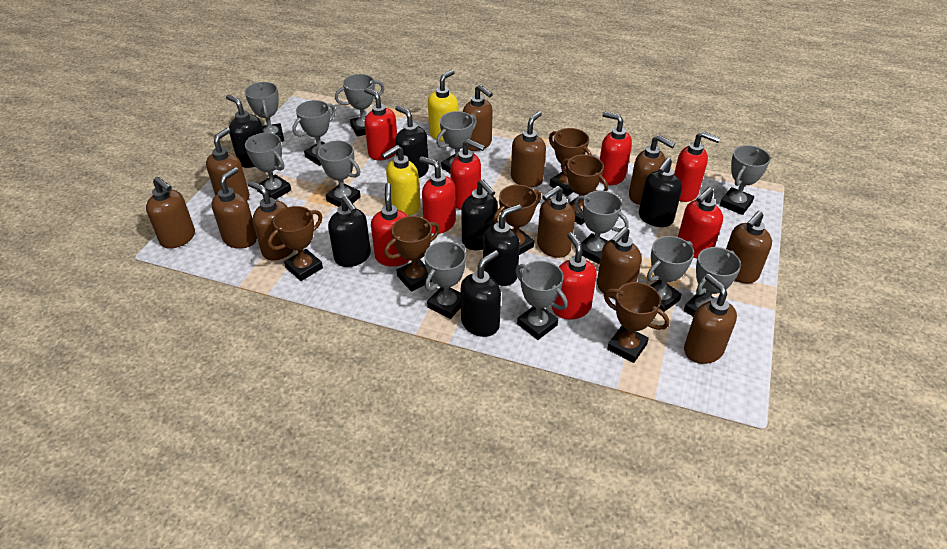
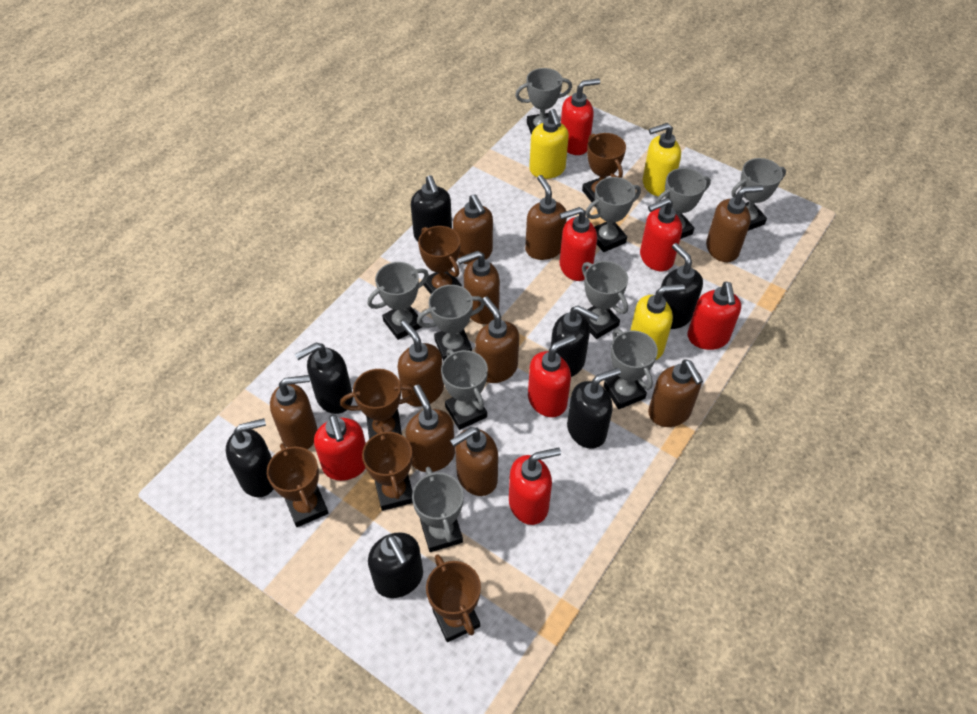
brown soap dispenser: [146,176,195,249] [206,128,250,201] [212,167,257,249] [248,181,294,260] [463,85,493,151] [511,111,546,187] [537,186,575,258] [597,227,642,299] [629,135,675,205] [684,274,737,364] [726,211,772,283] = 11 -> [270,375,317,449] [397,320,444,407] [406,384,455,472] [450,427,498,496] [453,194,493,264] [457,251,500,324] [475,296,519,383] [525,175,567,260] [648,360,703,427] [706,185,763,262] = 10
grey trophy: [245,82,284,142] [245,133,291,200] [292,100,336,166] [316,141,361,207] [335,74,385,137] [424,241,466,319] [436,111,477,173] [515,261,568,340] [574,190,629,264] [647,236,694,312] [684,247,741,317] [720,145,771,215] = 12 -> [367,262,429,340] [412,467,464,552] [417,285,485,361] [441,349,488,430] [515,68,572,135] [582,261,628,339] [586,177,641,252] [604,329,658,409] [656,168,711,239] [731,158,786,231] = 10
red soap dispenser: [364,88,397,161] [371,183,410,267] [419,156,456,234] [450,139,485,210] [552,232,597,319] [600,111,632,185] [674,131,720,202] [678,187,723,259] = 8 -> [314,414,366,481] [509,448,561,525] [528,335,576,417] [559,207,597,281] [561,78,600,155] [640,198,682,271] [687,282,741,350] = 7
yellow soap dispenser: [382,145,420,215] [428,70,458,142] = 2 -> [529,109,569,179] [630,284,685,360] [643,123,681,197] = 3

